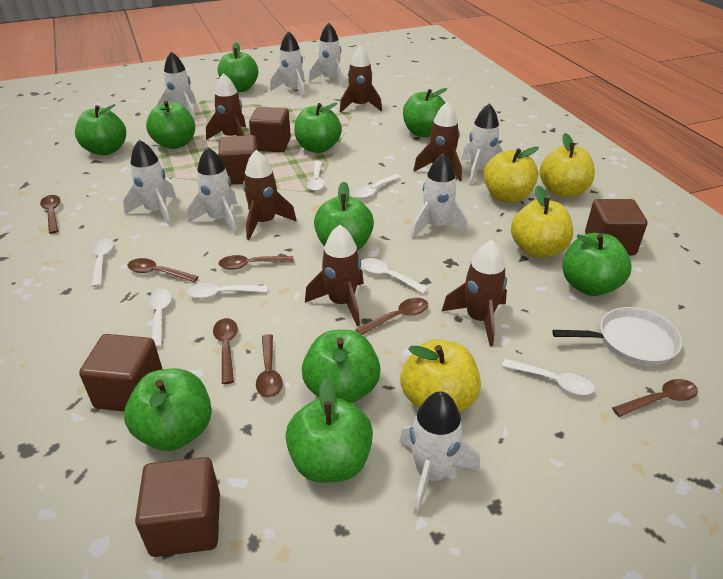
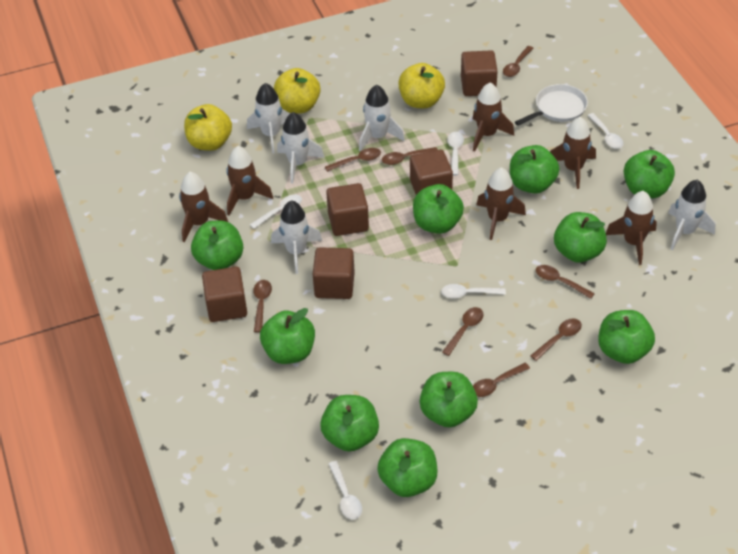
brown spoon: [40,195,60,234] [128,258,199,282] [213,318,238,384] [218,255,294,270] [256,334,283,398] [355,298,428,335] [612,379,698,417] = 7 -> [253,280,272,333] [325,148,381,172] [382,147,438,165] [442,307,484,356] [473,363,530,397] [503,46,533,77] [530,318,582,361] [536,265,595,299] = 8
white rocket: [123,140,176,226] [157,52,196,122] [187,147,237,234] [270,31,305,98] [309,22,345,87] [399,391,480,516] [411,154,468,238] [461,103,504,185] = 8 -> [247,83,290,154] [271,200,322,274] [277,112,324,184] [359,85,405,152] [668,180,716,250] = 5
white spoon: [91,238,113,287] [148,289,172,348] [187,283,267,299] [307,161,325,191] [354,174,401,199] [361,258,428,294] [502,359,595,395] = 7 -> [250,195,302,229] [329,461,362,520] [441,284,506,298] [447,132,464,176] [588,113,624,149] = 5
yellow apple: [400,340,481,412] [483,146,539,203] [511,185,573,258] [540,133,595,197] = 4 -> [184,104,232,151] [274,68,320,114] [398,63,445,108] = 3

